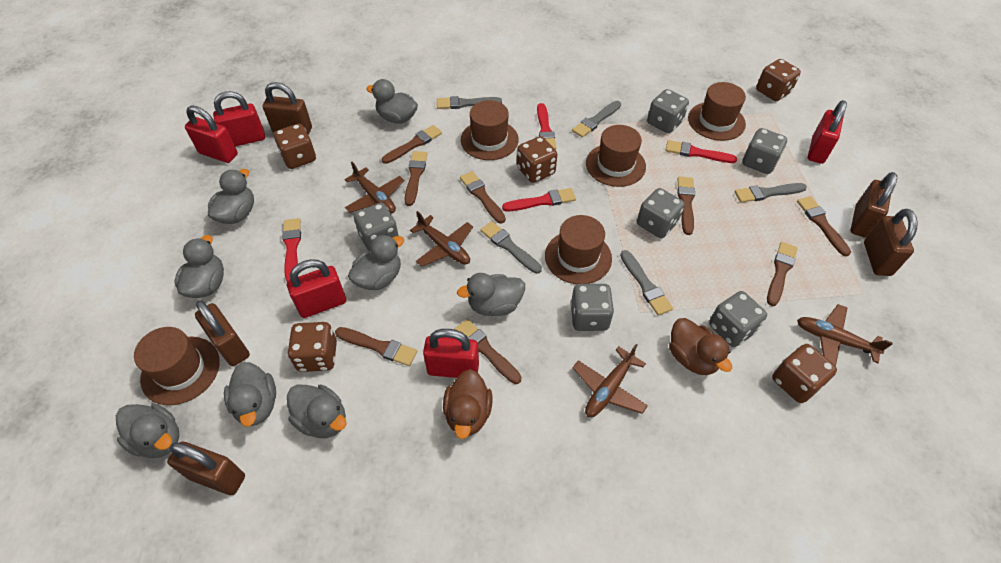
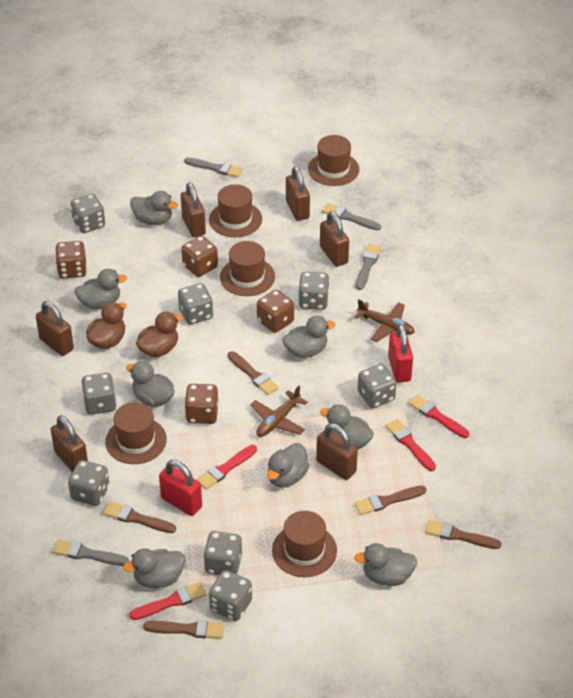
brown brush: [335,327,417,366] [382,125,442,164] [405,151,427,206] [454,319,522,384] [460,171,506,224] [677,177,695,235] [767,242,798,306] [797,196,851,256] = 8 -> [103,502,176,533] [143,620,224,639] [228,351,279,395] [354,485,426,515] [425,520,502,549] = 5
brown dice: [274,124,316,169] [288,322,337,372] [517,136,557,183] [756,59,801,101] [772,344,837,403] = 5 -> [55,241,87,278] [181,236,218,277] [184,384,218,424] [257,290,294,333] = 4
brown padlock: [167,442,245,495] [195,300,250,366] [263,82,312,135] [850,172,897,238] [864,209,918,276] = 5 -> [36,301,74,356] [51,415,88,472] [181,182,206,237] [286,166,310,221] [316,423,358,480] [320,211,349,267] = 6
brown plane: [345,162,404,213] [410,211,473,267] [573,344,648,417] [797,304,893,366] = 4 -> [250,386,308,437] [354,299,415,342] = 2
grey brush: [437,96,502,109] [480,221,542,274] [572,101,621,138] [620,250,673,316] [735,183,807,203] = 5 -> [53,539,129,566] [184,157,243,177] [322,203,381,230] [356,244,381,290] = 4
grey dice: [354,203,399,251] [570,284,614,331] [637,188,684,238] [647,89,689,133] [709,291,767,347] [743,128,787,174] = 6 -> [68,460,110,506] [70,194,105,233] [81,373,117,415] [178,283,213,325] [203,531,242,575] [209,570,252,621] [299,272,330,310] [358,364,397,408] = 8
red padlock: [185,106,238,163] [213,91,265,146] [287,259,346,318] [423,329,479,378] [808,100,847,164] = 5 -> [159,460,202,516] [388,324,413,383] = 2

